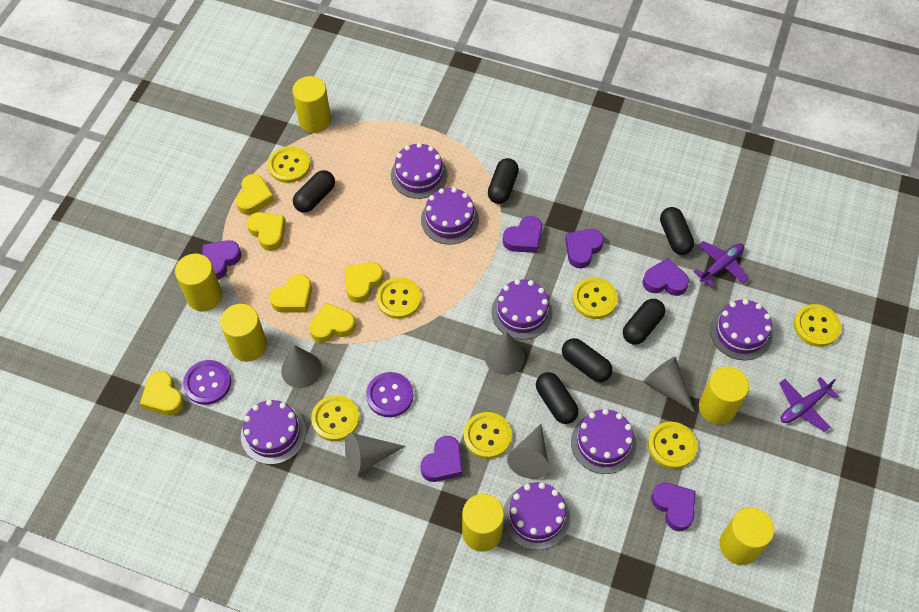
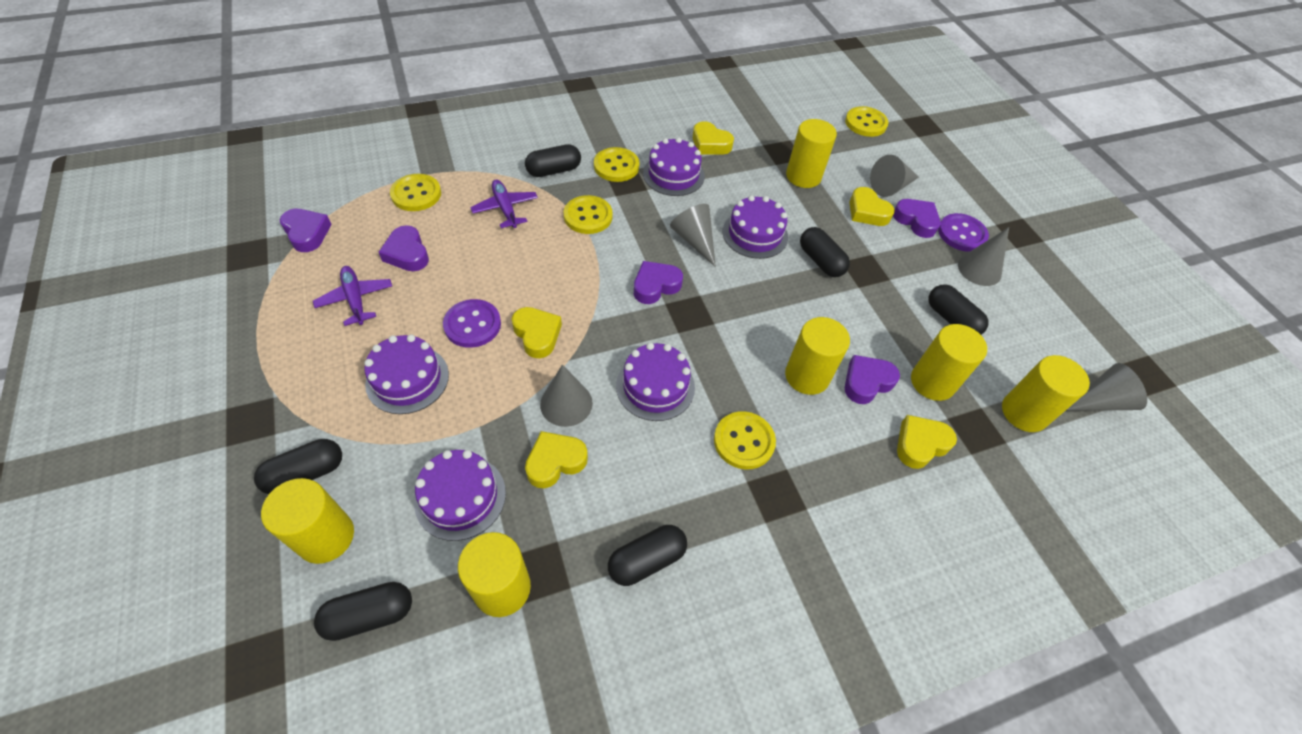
purple cake: [241,399,306,465] [391,143,448,199] [421,187,479,245] [491,279,553,340] [503,482,570,550] [571,409,636,474] [710,299,772,360] = 7 -> [364,334,449,414] [414,450,506,541] [616,342,695,421] [643,137,705,196] [723,195,788,259] = 5
purple heart: [202,240,242,279] [421,436,462,482] [503,216,542,253] [565,229,604,268] [642,258,689,296] [651,483,696,531] = 6 -> [280,209,332,252] [379,225,429,271] [634,261,683,304] [845,355,900,404] [893,199,941,238] = 5
yellow button: [268,146,310,183] [311,395,359,441] [376,277,421,319] [464,412,512,459] [572,277,618,319] [648,422,697,469] [794,304,841,347] = 7 -> [390,174,441,211] [564,195,613,234] [594,147,640,182] [714,411,776,469] [845,106,888,137] = 5
yellow heart: [140,371,184,415] [236,174,274,215] [247,212,285,251] [270,274,312,313] [309,303,356,343] [345,262,384,303] = 6 -> [512,307,562,358] [525,431,588,488] [693,121,734,155] [849,187,895,226] [897,415,957,469] = 5

